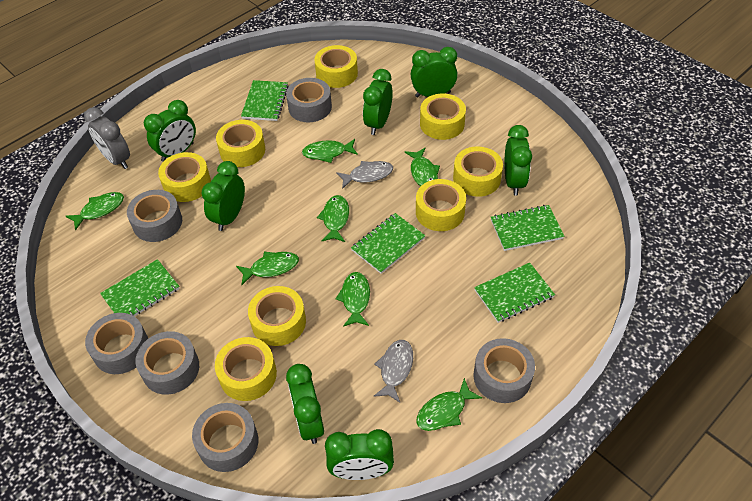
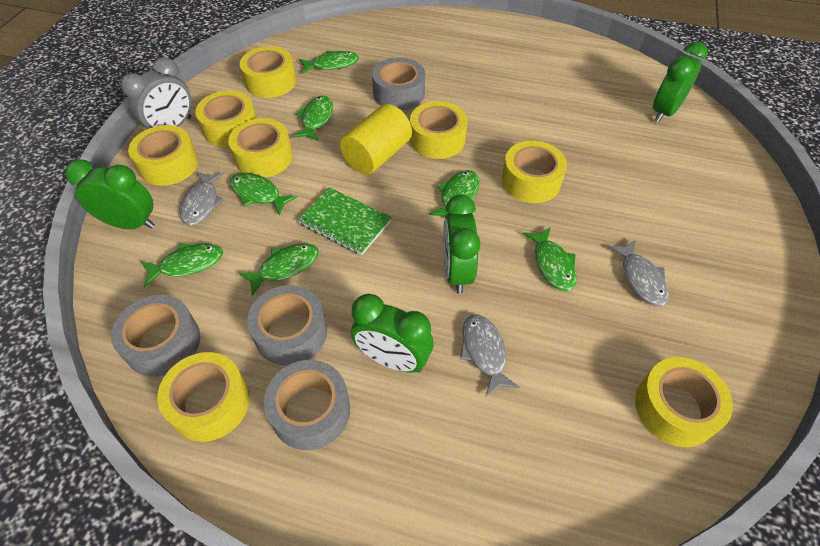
green clock: [144,100,196,162] [201,161,245,231] [286,364,324,444] [325,429,394,480] [363,69,393,135] [410,47,458,97] [504,125,532,196] = 7 -> [65,159,155,229] [351,294,433,373] [443,195,481,294] [653,42,708,123] = 4
green notebook: [100,259,180,316] [241,80,289,121] [351,213,425,274] [474,263,555,323] [491,205,564,251] = 5 -> [298,187,392,255] = 1
grey fish: [336,161,393,189] [374,340,413,402] = 2 -> [180,171,224,226] [460,314,520,396] [608,240,669,306] = 3
grey tape: [85,313,148,374] [127,190,182,242] [136,331,199,395] [192,403,258,472] [286,78,332,122] [474,338,535,403] = 6 -> [111,295,200,377] [247,285,327,366] [264,360,350,450] [372,58,425,110] = 4
yellow cylinder: none = 0 -> [340,104,412,175] = 1

